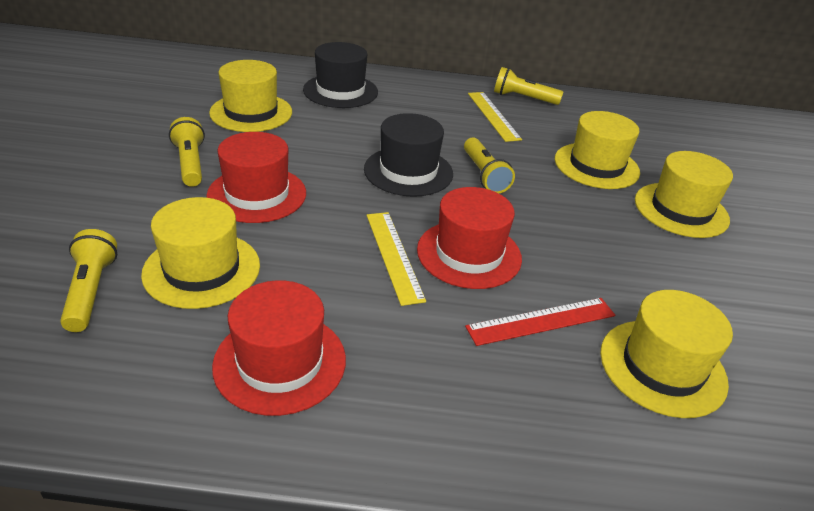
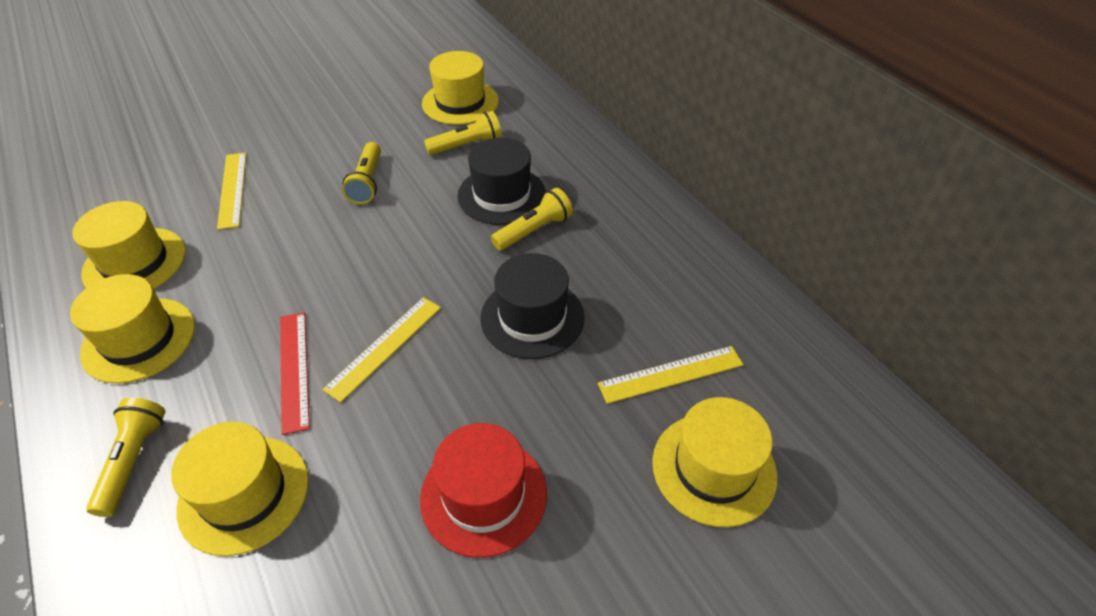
red hat: [206,132,306,223] [212,280,346,416] [417,187,522,289] = 3 -> [420,423,547,558] = 1
yellow ruler: [366,212,426,306] [468,92,522,142] = 2 -> [217,152,246,230] [322,297,441,403] [598,346,744,404] = 3

